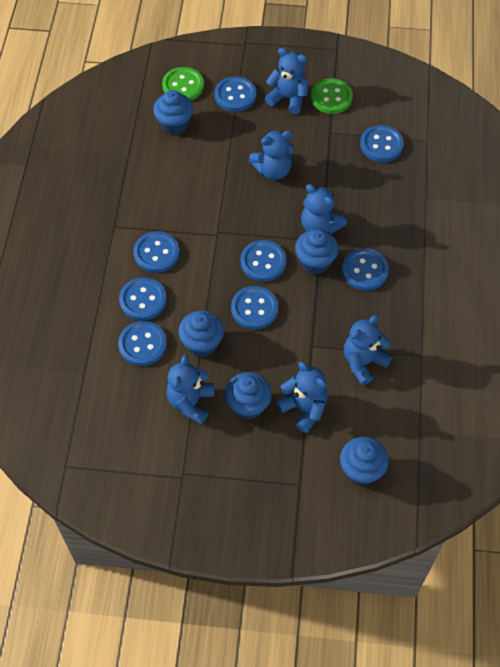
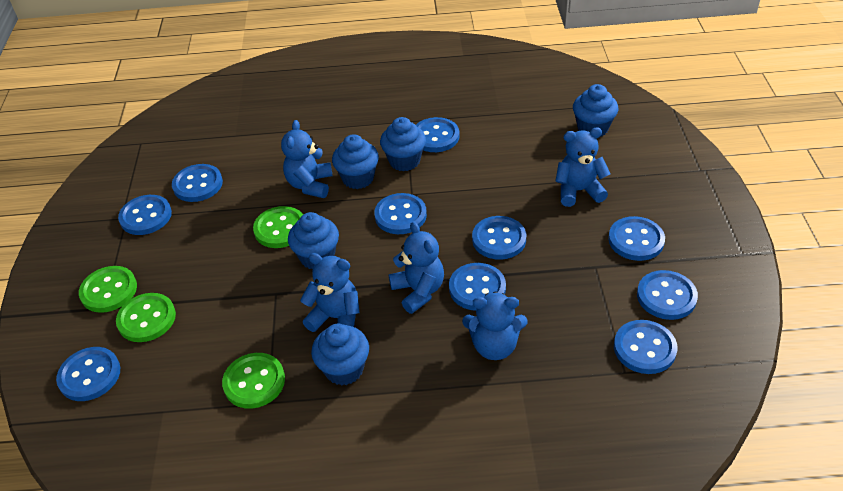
blue button: [118,321,167,366] [119,277,167,321] [133,231,180,273] [215,76,256,112] [231,286,278,330] [240,240,287,282] [342,248,389,291] [360,125,404,162] = 8 -> [56,347,120,401] [118,195,172,235] [172,164,223,202] [374,193,427,234] [416,117,460,152] [449,263,506,311] [472,216,526,260] [608,216,665,261] [614,320,677,374] [637,270,698,320] = 10
blue teddy bear: [166,354,214,424] [249,130,293,180] [265,48,308,114] [276,362,328,433] [301,184,347,234] [344,315,392,385] = 6 -> [281,120,333,198] [300,253,360,332] [389,222,444,314] [462,292,527,360] [555,127,610,207] = 5
green button: [162,67,204,101] [311,78,353,114] = 2 -> [79,266,137,313] [116,293,176,342] [222,353,285,409] [253,206,303,248] = 4

